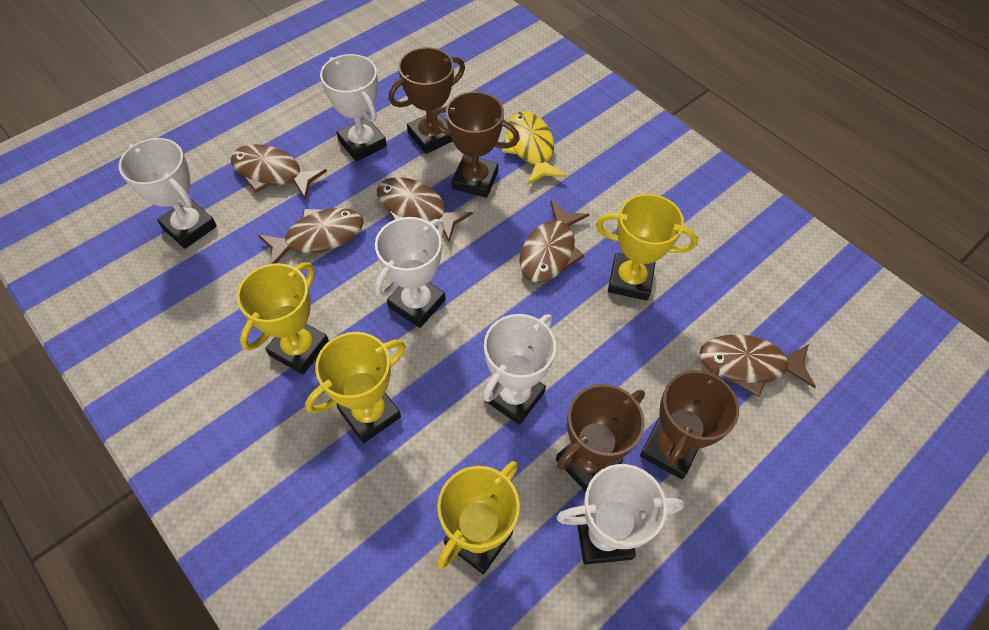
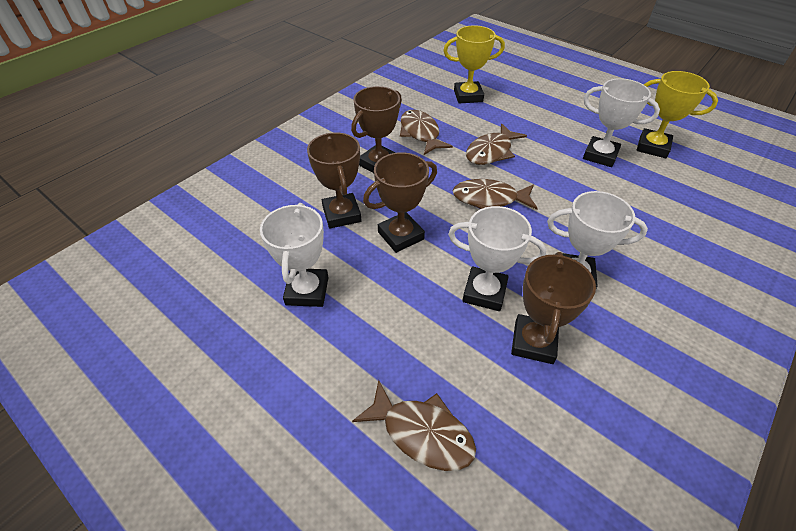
brown fish: [231,144,327,200] [258,208,363,264] [377,177,473,242] [519,200,590,283] [699,335,816,397] = 5 -> [352,380,476,471] [400,110,453,155] [453,179,538,210] [466,123,527,165] = 4
white trophy: [119,138,217,249] [320,54,387,161] [374,217,446,328] [483,314,556,425] [557,464,684,565] = 5 -> [260,203,329,307] [448,206,546,311] [547,191,648,288] [583,78,660,167] = 4
yellow fish: [502,112,567,184] = 1 -> none = 0
yellow trophy: [237,262,329,374] [305,332,406,443] [436,461,520,574] [596,194,698,301] = 4 -> [443,25,505,103] [637,71,718,158] = 2

